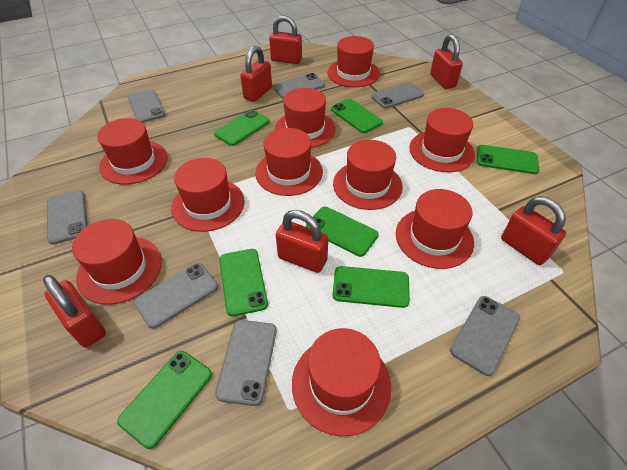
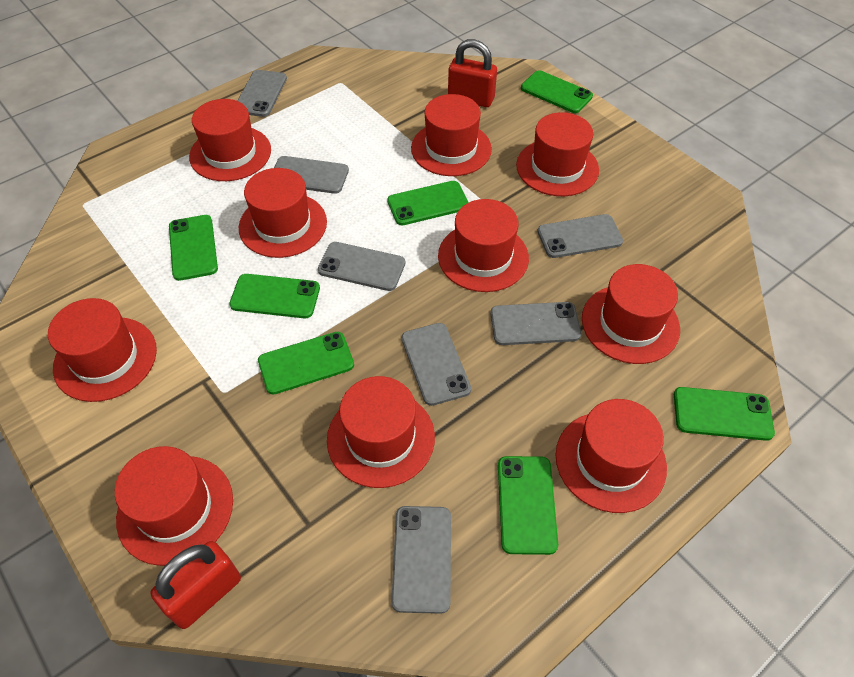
red padlock: [43,275,106,348] [240,46,272,102] [269,15,302,64] [276,210,328,273] [430,34,463,89] [501,196,566,265] = 6 -> [150,541,241,629] [448,39,497,107] = 2

